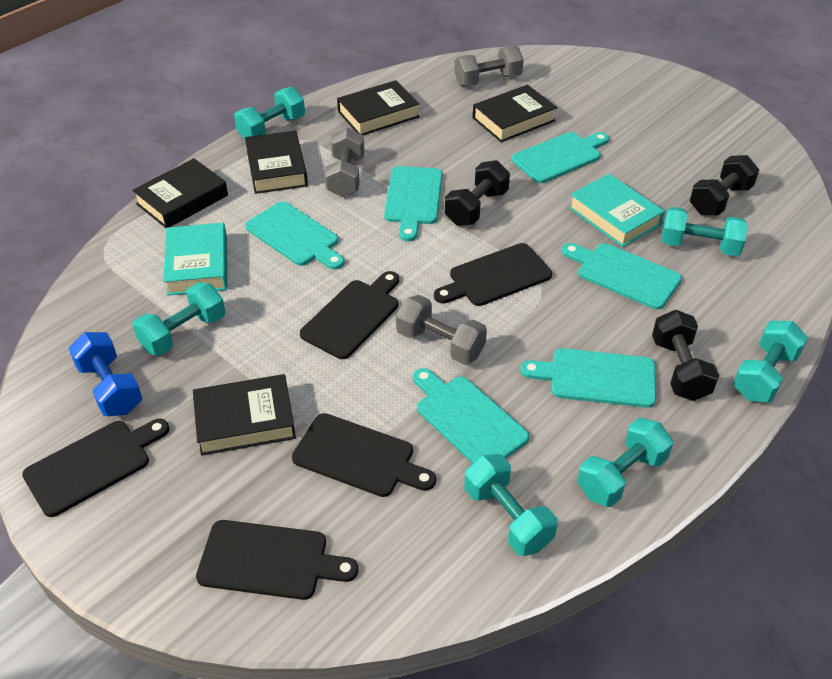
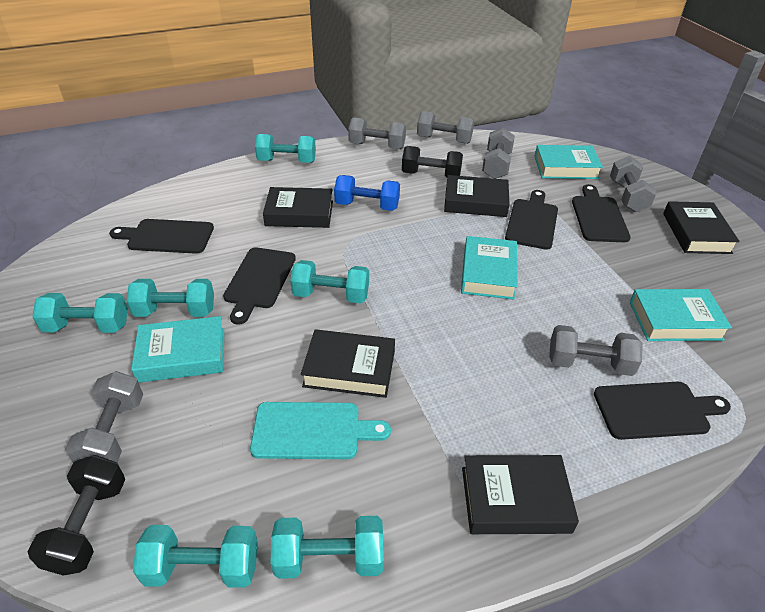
black dumbbell: [445,160,510,226] [652,310,719,401] [690,155,759,216] = 3 -> [27,455,125,576] [402,146,463,177] = 2
grey dumbbell: [324,127,365,197] [396,295,487,365] [455,46,523,86] = 3 -> [65,371,143,463] [348,117,406,149] [417,111,474,144] [482,128,515,179] [549,325,643,376] [610,156,657,212] = 6
turquoise book: [163,223,227,296] [568,174,664,247] = 2 -> [131,316,224,383] [461,236,517,300] [534,145,603,179] [630,289,732,341] = 4
turquoise cutting board: [245,201,344,270] [384,166,442,241] [413,368,529,464] [512,132,609,183] [520,348,656,408] [562,243,682,309] = 6 -> [250,402,391,459] = 1

